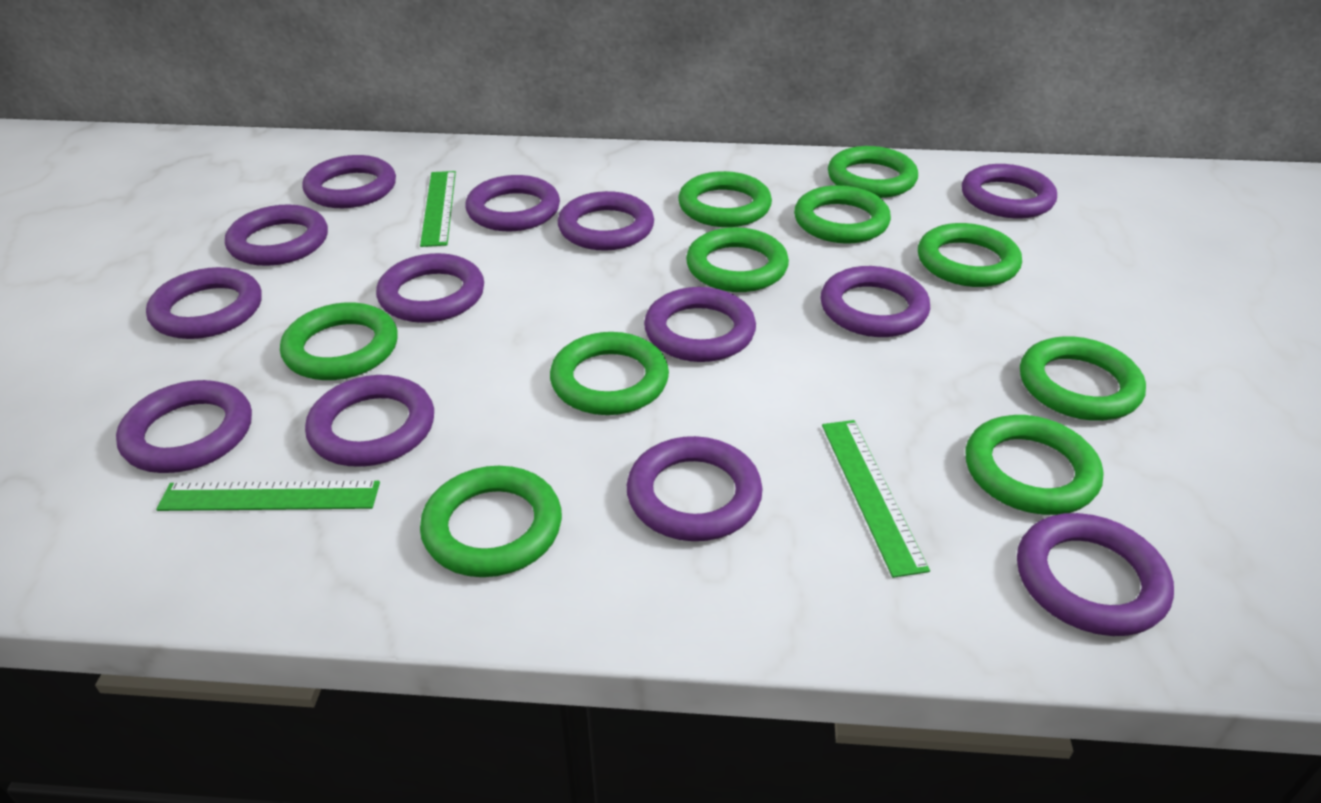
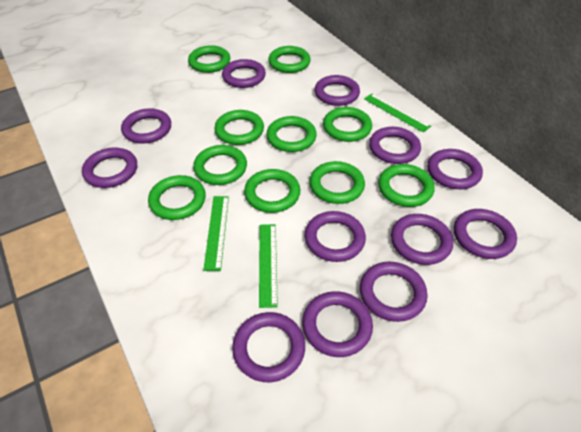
purple ring: [116,380,252,473] [146,267,262,339] [225,204,328,266] [302,155,396,208] [305,375,434,467] [376,253,484,323] [465,175,560,231] [558,191,654,251] [627,436,762,541] [644,287,756,362] [820,266,930,337] [962,164,1057,219] [1017,513,1174,636] = 13 -> [82,148,137,188] [121,108,171,144] [222,59,266,88] [232,312,305,382] [302,291,373,357] [305,211,366,262] [314,75,360,106] [360,262,427,322] [369,127,421,164] [391,214,453,265] [427,149,483,189] [454,209,517,259] = 12

